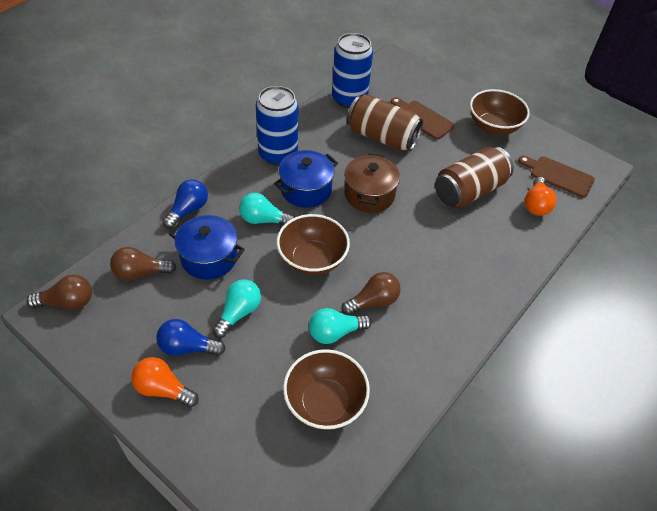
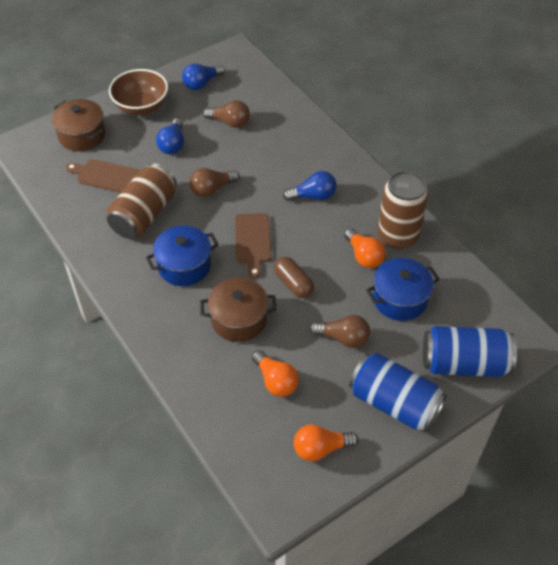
blue light bulb: [156,319,225,356] [163,179,208,229] = 2 -> [156,118,184,154] [182,63,225,90] [283,171,337,201] = 3
brown bowl: [277,214,350,276] [283,349,370,430] [470,89,530,135] = 3 -> [109,69,168,115] = 1
brown capsule: none = 0 -> [274,257,314,298] = 1
brown pot: [344,153,400,213] = 1 -> [52,99,105,151] [200,278,277,342] = 2
orange light bulb: [131,357,198,407] [525,177,556,216] = 2 -> [252,350,299,397] [294,424,359,461] [344,228,386,268] = 3
turquoise light bulb: [212,279,261,338] [239,193,295,225] [309,308,372,344] = 3 -> none = 0

